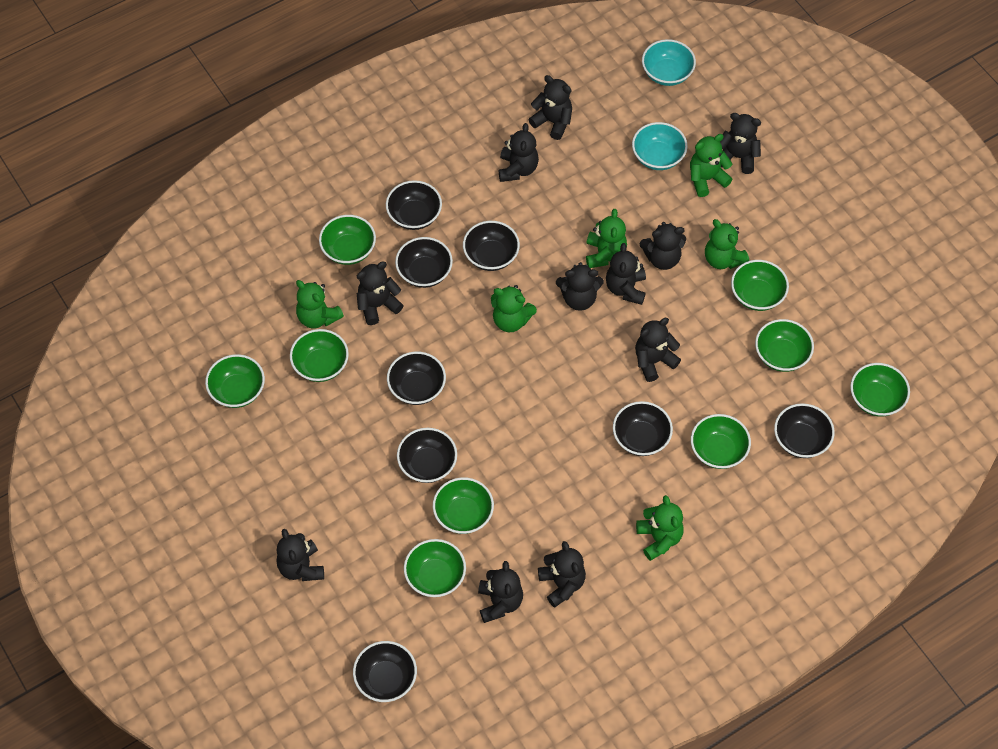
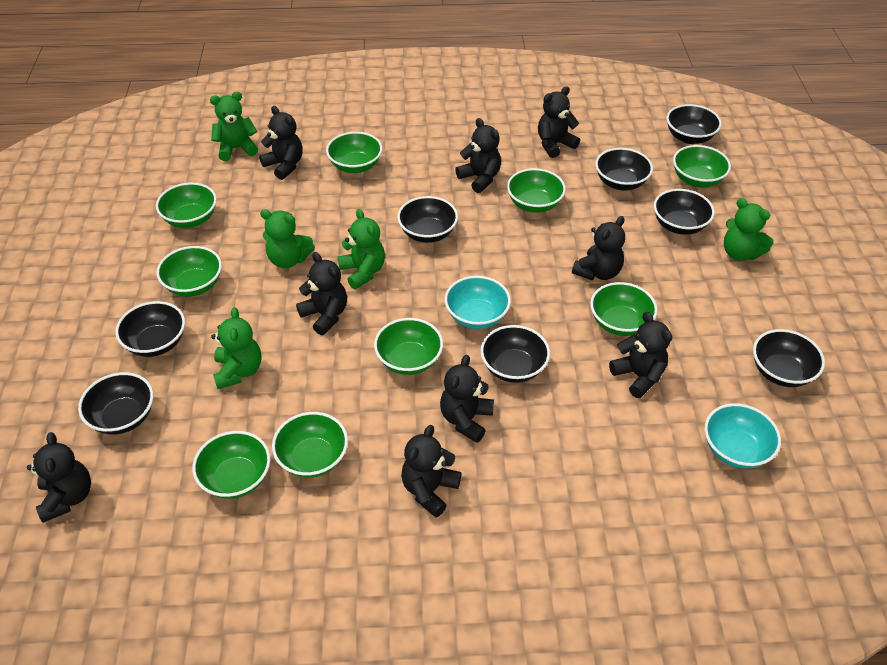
black teddy bear: [276,529,324,581] [357,261,404,325] [478,561,523,623] [499,123,539,182] [528,75,572,140] [538,541,586,608] [556,262,604,311] [606,243,646,305] [635,318,681,382] [640,222,686,270] [720,113,761,174] = 11 -> [27,432,91,523] [259,106,303,180] [296,252,347,335] [401,425,461,518] [440,355,494,443] [455,118,501,193] [538,86,580,158] [572,216,625,280] [609,312,672,398] = 9
green teddy bear: [296,280,344,328] [491,285,537,332] [586,209,627,268] [636,495,684,561] [690,134,733,197] [705,219,749,269] = 6 -> [210,92,258,161] [211,307,261,389] [260,209,315,268] [338,209,385,289] [724,198,774,261] = 5

